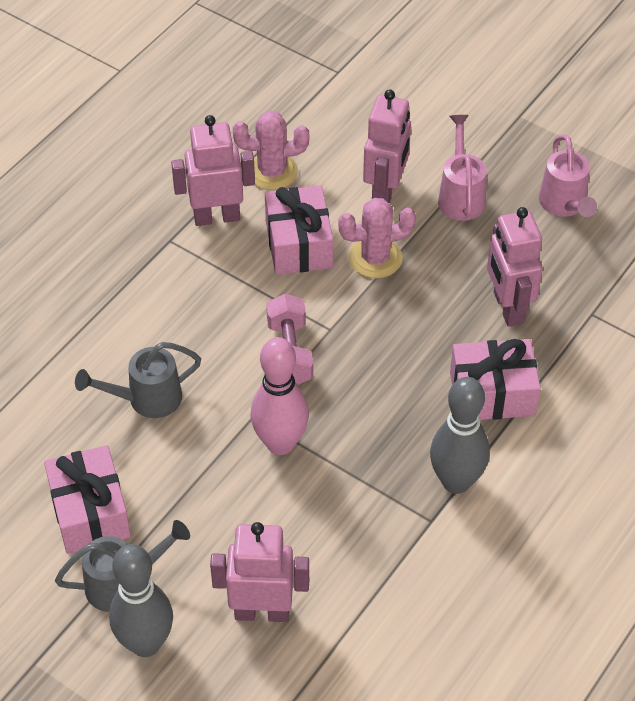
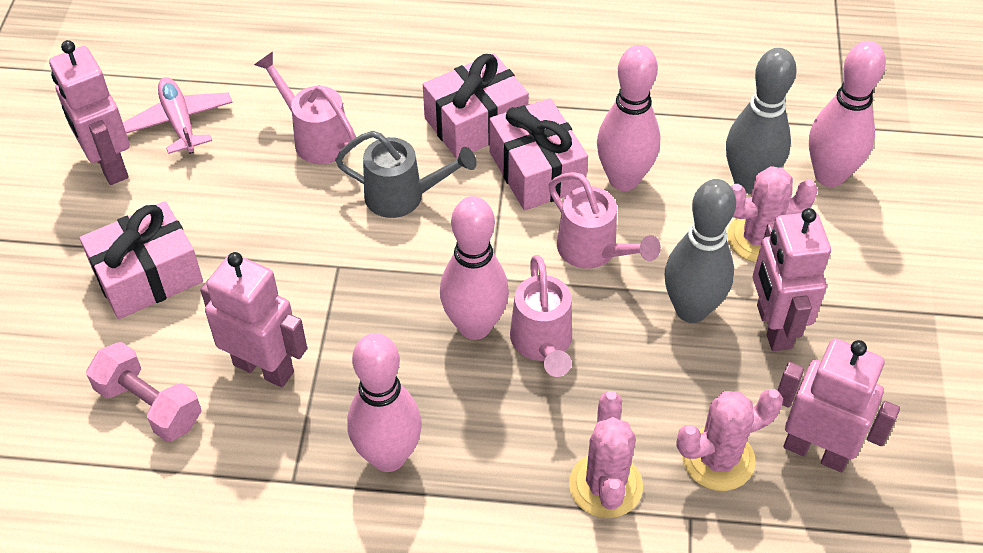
grey watering can: [55,520,190,612] [75,342,201,418] = 2 -> [335,131,477,218] = 1
pink bowling pin: [251,337,309,455] = 1 -> [347,333,422,472] [440,196,509,340] [597,45,660,191] [809,41,886,187] = 4
pink cactus: [232,111,309,190] [338,198,416,278] = 2 -> [569,391,643,518] [676,389,783,491] [727,166,818,263] = 3
pink plane: none = 0 -> [123,77,233,154] = 1
pink watering can: [438,115,487,221] [539,134,597,217] = 2 -> [254,52,356,164] [510,255,572,377] [549,172,661,269] = 3

